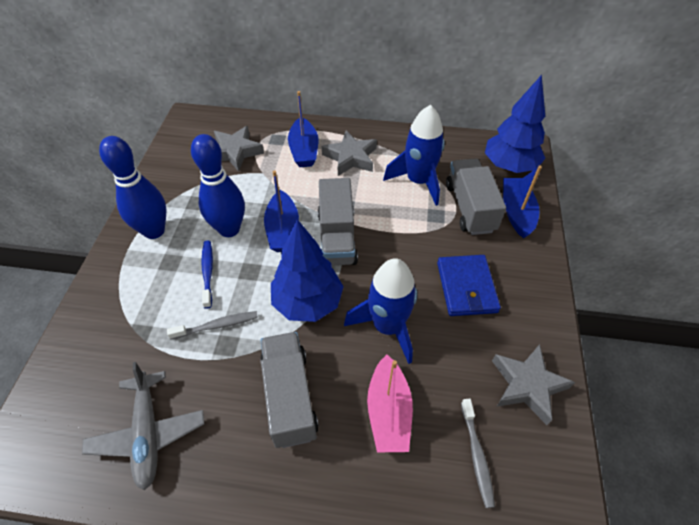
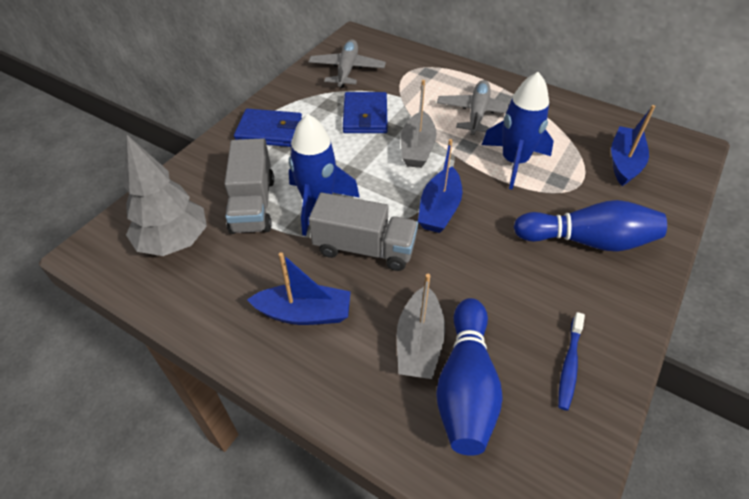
blue tree: [271,219,344,322] [485,75,545,173] = 2 -> none = 0
blue wallet: [437,255,501,316] = 1 -> [234,109,302,147] [343,92,388,133] = 2
grey boat: none = 0 -> [397,274,445,379] [401,80,437,168] = 2
grey plane: [82,362,204,490] = 1 -> [309,39,386,88] [437,80,510,135] = 2
grey star: [214,126,264,172] [322,130,377,176] [492,344,575,425] = 3 -> none = 0
grey toothbrush: [167,311,258,340] [461,399,495,508] = 2 -> none = 0
grey tree: none = 0 -> [124,135,207,256] = 1
grey truck: [260,332,319,448] [318,178,358,265] [446,159,506,235] = 3 -> [225,138,274,234] [309,193,418,271] = 2
pink boat: [367,355,413,452] = 1 -> none = 0

